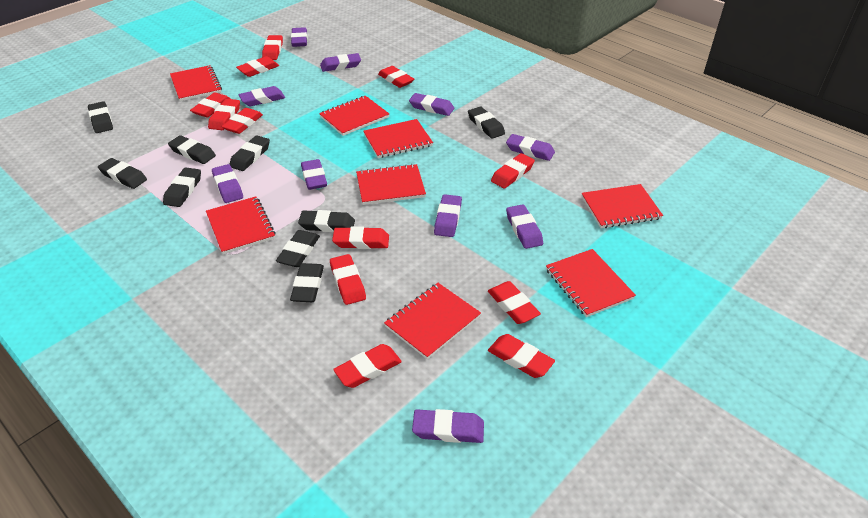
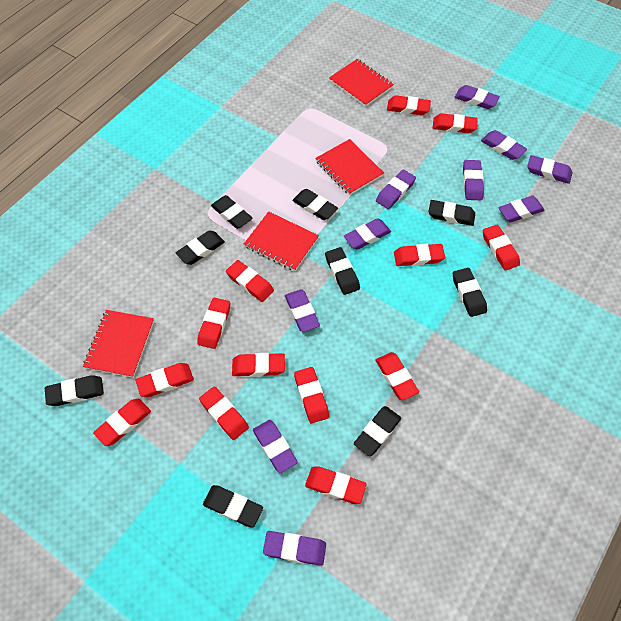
red eraser: [190,93,231,117] [208,99,240,130] [221,108,263,134] [236,56,279,77] [262,35,283,60] [330,254,366,305] [332,226,389,249] [333,344,402,388] [378,66,414,88] [488,281,541,324] [488,334,555,378] [491,153,535,189] = 12 -> [93,399,151,446] [135,363,194,397] [197,298,230,349] [199,386,249,440] [226,260,274,302] [232,353,285,377] [294,367,329,423] [305,466,367,504] [375,352,419,400] [387,95,431,116] [394,244,445,266] [433,113,478,133] [483,225,520,271] = 13
red notebook: [170,65,222,101] [206,196,276,254] [319,96,389,136] [356,164,426,205] [363,119,433,158] [384,283,481,359] [546,249,636,317] [581,184,663,228] = 8 -> [83,310,154,378] [244,211,319,271] [315,139,384,195] [329,59,394,107] = 4

